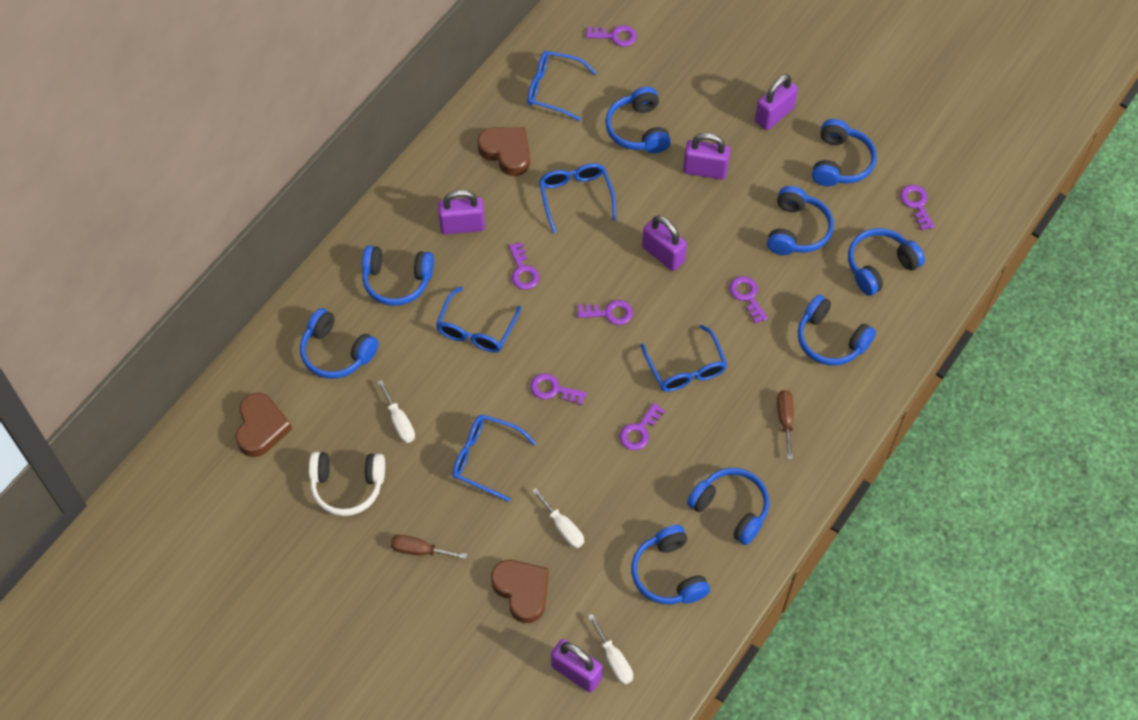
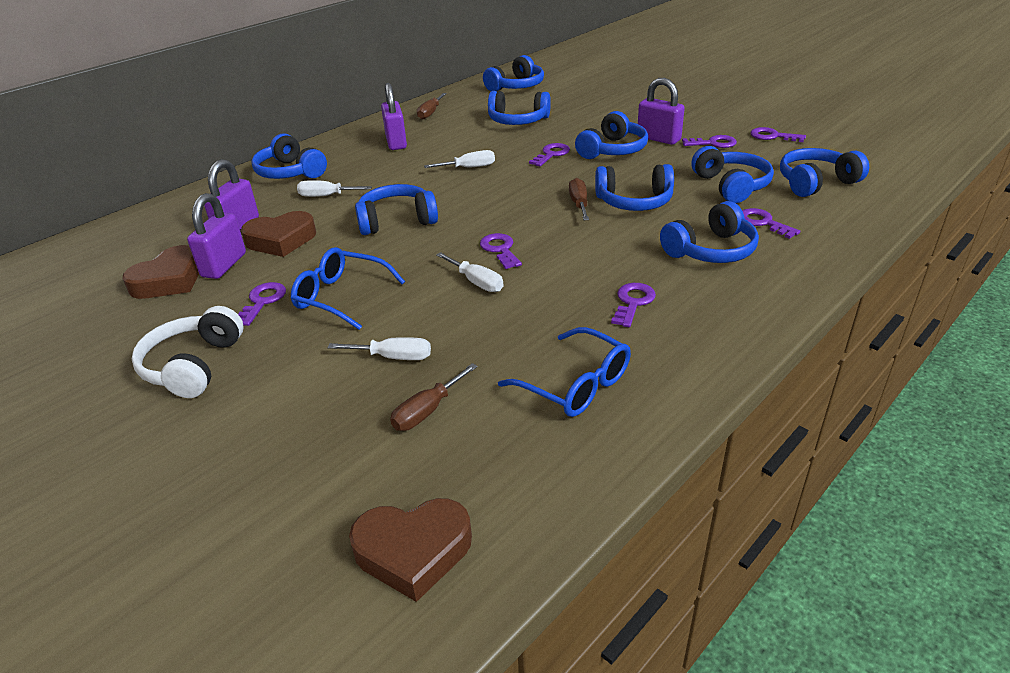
blue glasses: [436,287,521,352] [452,414,536,502] [528,51,597,121] [539,163,616,233] [641,325,727,392] = 5 -> [291,247,405,330] [498,327,631,417] = 2
brown screwdriver: [391,535,467,559] [777,390,794,459] = 2 -> [390,363,478,431] [417,93,447,120] [569,178,589,220] = 3
purple padlock: [438,190,485,235] [551,639,603,693] [642,215,687,271] [683,133,730,180] [755,74,798,130] = 5 -> [187,193,246,279] [204,159,259,232] [381,83,407,150] [638,78,685,145] = 4
white screwdriver: [377,380,415,443] [532,488,584,548] [588,614,633,685] = 3 -> [297,180,372,197] [328,337,431,360] [424,150,495,168] [436,252,503,292] = 4

